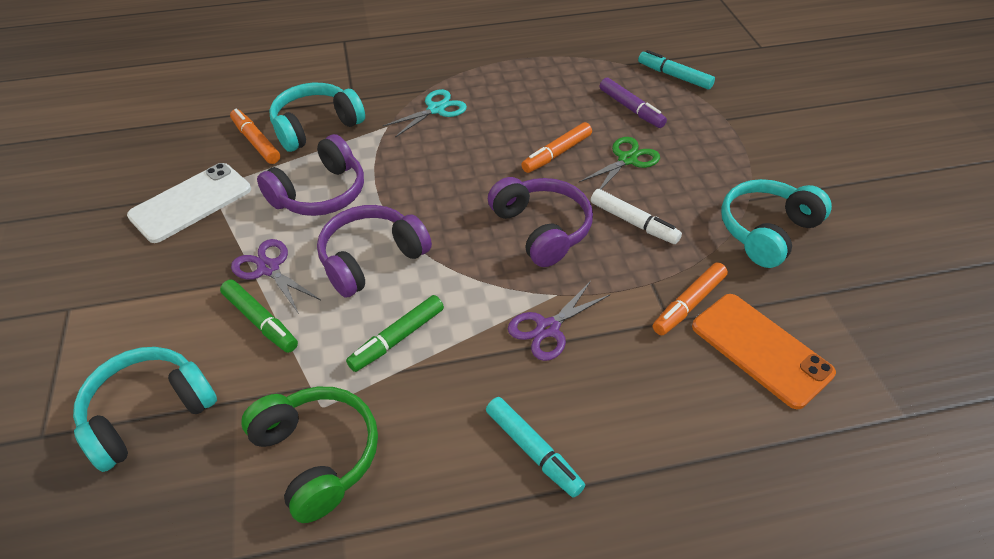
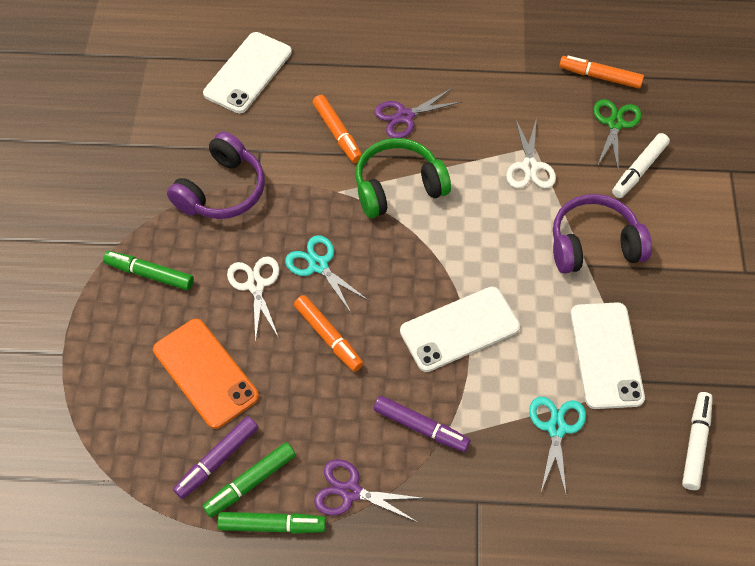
green marker: [220,280,298,353] [346,295,444,372] = 2 -> [103,251,194,290] [202,442,296,518] [217,512,326,534] = 3
purple headphones: [257,134,364,216] [317,205,432,298] [488,177,593,267] = 3 -> [167,132,265,219] [553,194,652,274] = 2
purple marker: [600,78,667,128] = 1 -> [173,416,258,499] [373,396,470,452] = 2
turquoise headphones: [73,347,217,472] [269,83,365,152] [721,179,832,268] = 3 -> none = 0
turquoise marker: [486,397,585,498] [638,50,715,90] = 2 -> none = 0
turquoise scissors: [383,89,467,137] = 1 -> [285,235,369,313] [529,397,586,494] = 2
white marker: [591,189,682,244] = 1 -> [612,133,670,198] [682,392,713,490] = 2
white phone: [127,163,251,243] = 1 -> [203,32,292,113] [400,286,520,372] [570,302,645,409] = 3
white scissors: none = 0 -> [227,256,279,343] [506,118,556,188] = 2

